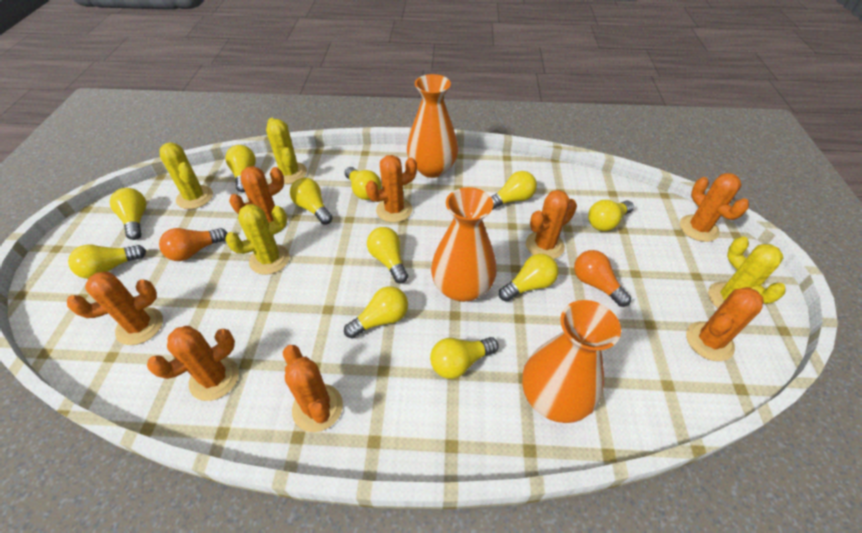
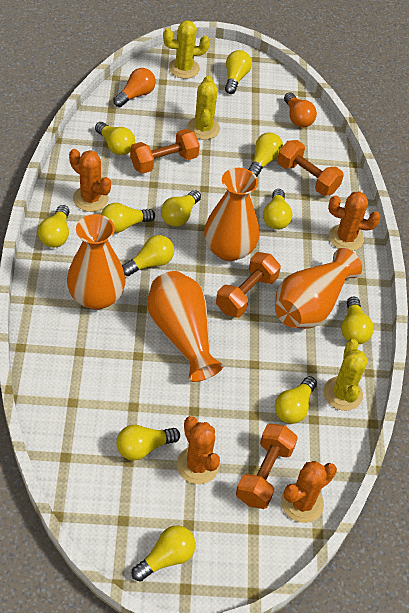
orange cactus: [67,272,163,345] [147,326,239,401] [229,166,288,224] [283,345,343,432] [366,155,417,223] [526,190,577,259] [680,173,749,242] [686,287,764,361] = 8 -> [69,149,111,212] [177,416,220,484] [281,461,337,523] [328,191,381,251] = 4
orange dumbbell: none = 0 -> [130,129,200,174] [216,252,281,318] [236,424,298,509] [277,140,344,196] = 4
orange vase: [407,74,458,178] [431,187,497,302] [523,300,621,423] = 3 -> [67,214,126,310] [147,271,224,382] [204,168,259,261] [275,248,362,329] = 4
yellow cactus: [159,142,213,209] [225,204,290,275] [266,118,307,184] [708,236,786,308] = 4 -> [163,20,210,79] [187,76,220,140] [323,339,368,411] = 3
yellow light bulb: [68,245,146,279] [110,188,147,240] [226,145,256,193] [290,178,333,225] [344,286,408,338] [345,167,381,200] [367,227,408,284] [430,337,499,379] [491,171,537,210] [499,254,558,302] [588,200,634,231] = 11 -> [38,205,70,248] [95,122,135,155] [101,203,155,233] [117,425,180,461] [122,235,174,276] [132,526,196,582] [161,190,201,227] [225,50,252,94] [248,132,283,177] [263,189,293,230] [275,376,317,424] [341,297,374,344] = 12

